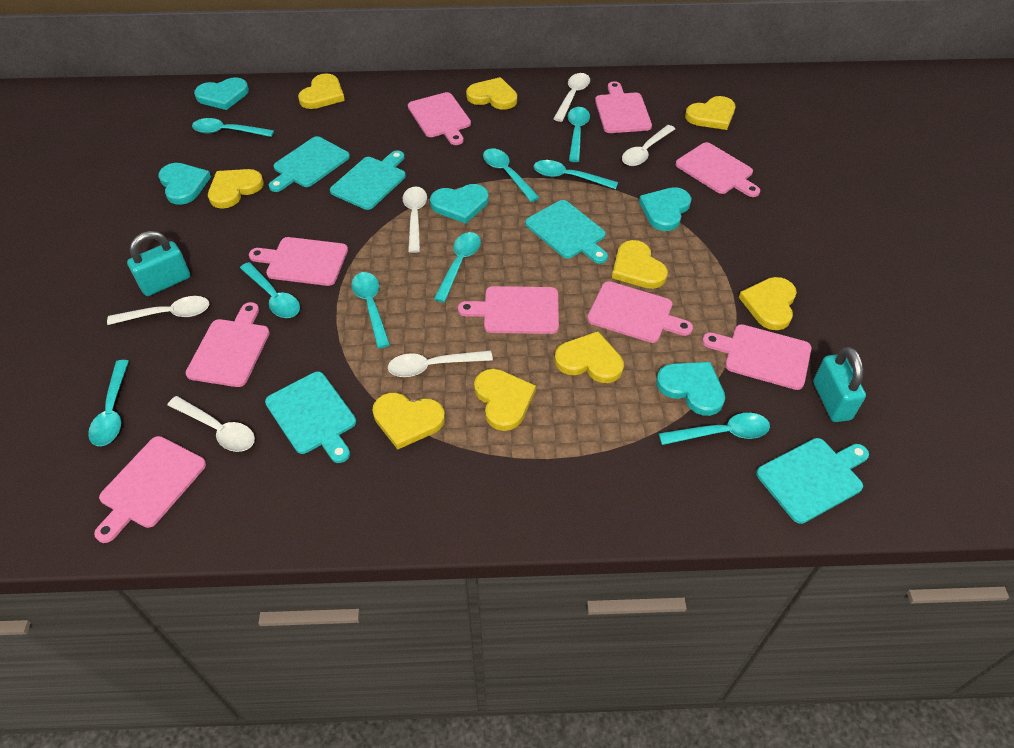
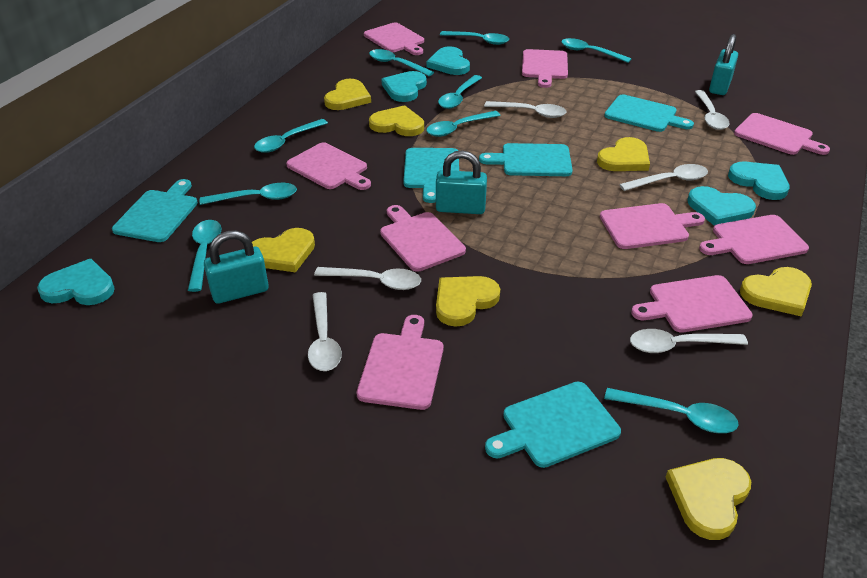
turquoise padlock: [127,231,190,296] [813,347,866,422] = 2 -> [204,230,269,304] [436,150,487,214] [709,34,738,95] = 3
yellow heart: [208,169,264,209] [298,73,345,109] [372,393,445,450] [466,77,517,110] [474,369,536,431] [555,331,624,383] [612,240,668,289] [685,96,735,130] [739,277,797,330] = 9 -> [252,228,315,272] [324,79,371,110] [369,105,424,136] [436,276,500,327] [597,137,650,171] [666,458,751,540] [740,267,812,316] = 7

